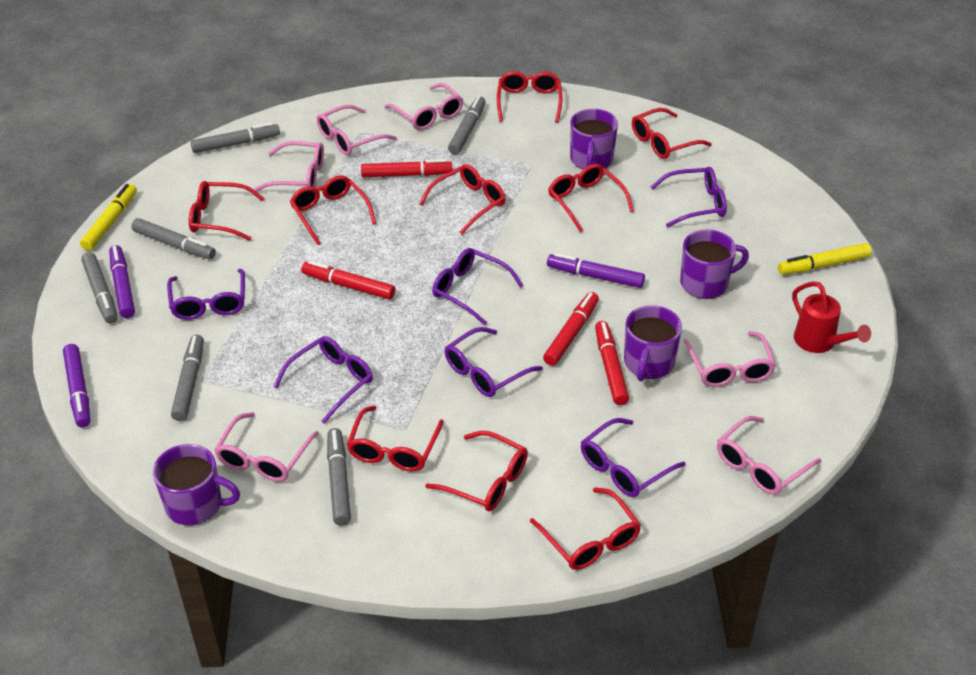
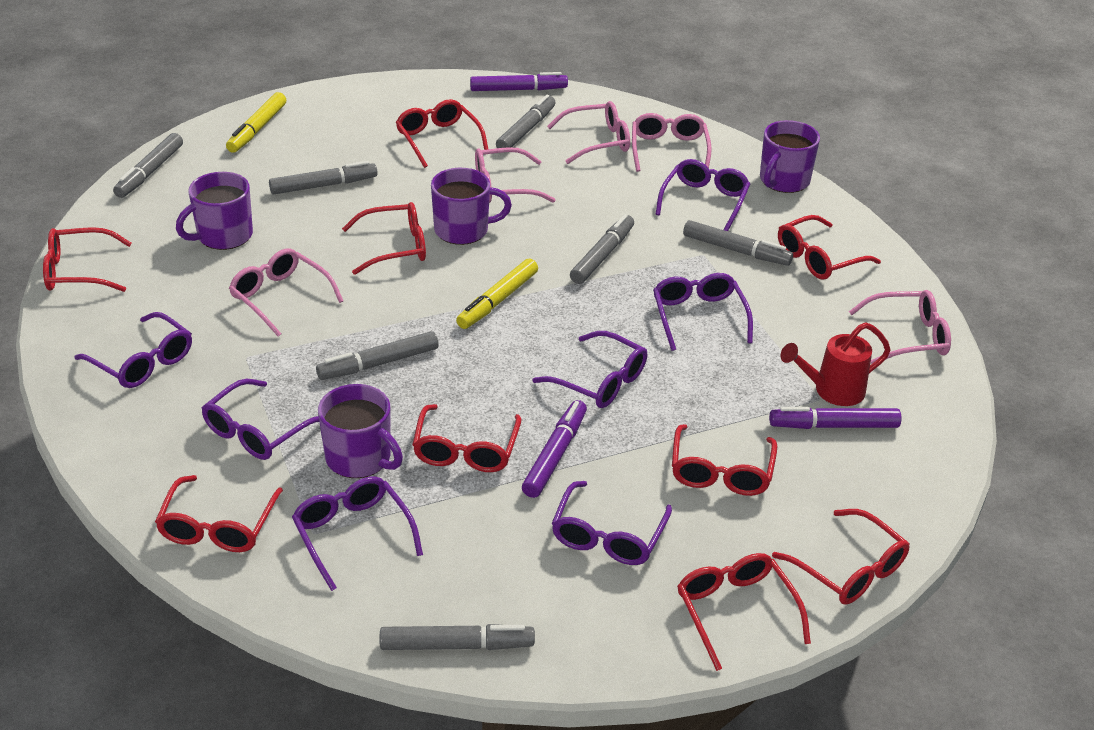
grey marker: [81,252,118,324] [132,218,216,259] [171,335,204,421] [191,122,280,153] [327,428,351,525] [448,96,486,154] = 6 -> [113,133,183,198] [269,161,378,195] [316,331,439,380] [380,624,535,650] [496,95,556,148] [570,214,634,284] [683,220,793,266] = 7
pink glasses: [214,412,319,482] [254,141,324,192] [317,105,397,156] [384,83,463,130] [683,331,776,387] [717,416,821,495] = 6 -> [229,248,343,337] [475,147,556,203] [547,101,630,164] [632,113,712,172] [849,290,951,364] = 5
purple glasses: [167,269,245,320] [274,336,373,424] [432,248,523,325] [445,327,543,397] [581,418,686,497] [651,167,727,228] = 6 -> [74,312,192,388] [202,379,319,460] [292,476,423,591] [532,331,647,408] [552,481,672,565] [653,273,753,351] [655,159,750,231] = 7
red marker: [301,261,395,300] [361,159,452,177] [543,292,599,366] [595,321,629,405] = 4 -> none = 0

